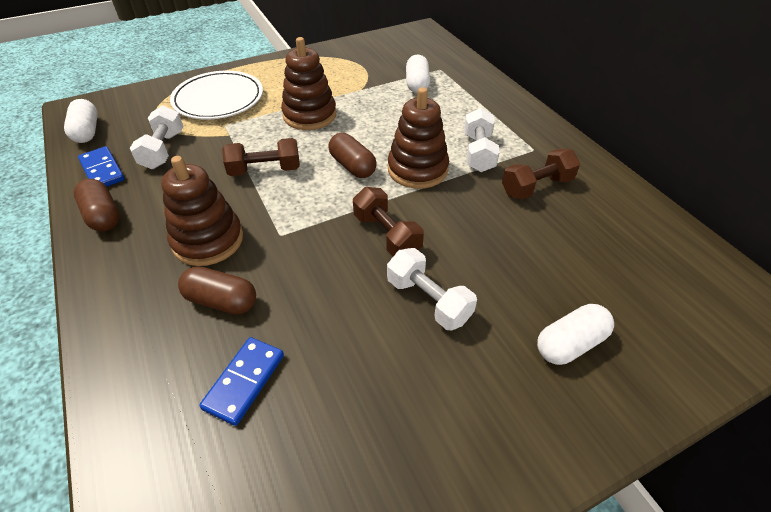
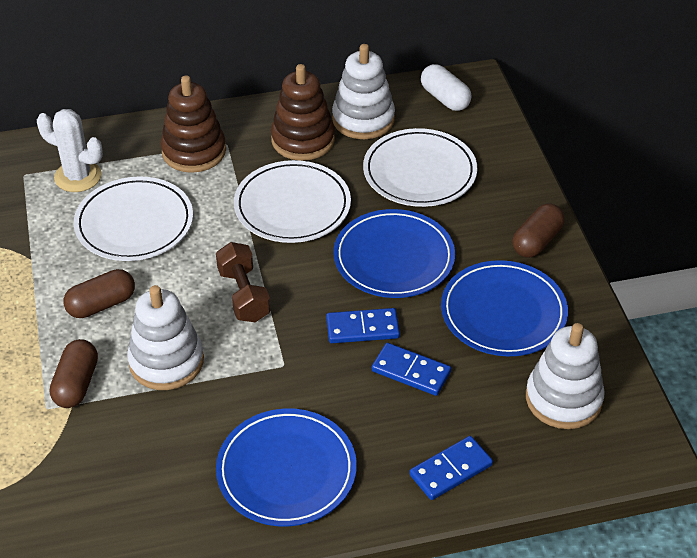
blue domino: [78,146,125,187] [199,337,284,426] = 2 -> [326,308,400,343] [372,343,451,396] [409,436,493,500] = 3
blue plate: none = 0 -> [216,408,357,527] [334,209,455,298] [441,260,568,356] = 3
brown dumbbell: [222,138,300,176] [353,187,424,256] [502,149,580,200] = 3 -> [216,242,271,322] = 1
brown stacking toy: [161,156,243,266] [281,37,336,130] [388,87,449,189] = 3 -> [161,75,226,173] [271,64,335,161] = 2
white cactus: none = 0 -> [37,109,103,192] = 1
white capsule: [64,99,98,143] [406,55,430,93] [537,304,614,365] = 3 -> [421,64,471,111] = 1
white dumbbell: [130,105,184,169] [387,248,477,330] [464,108,500,172] = 3 -> none = 0
white plate: [170,71,263,120] = 1 -> [74,176,193,261] [234,160,351,243] [363,128,477,207] = 3
white stacking toy: none = 0 -> [127,285,204,390] [332,44,395,139] [526,323,605,429] = 3

